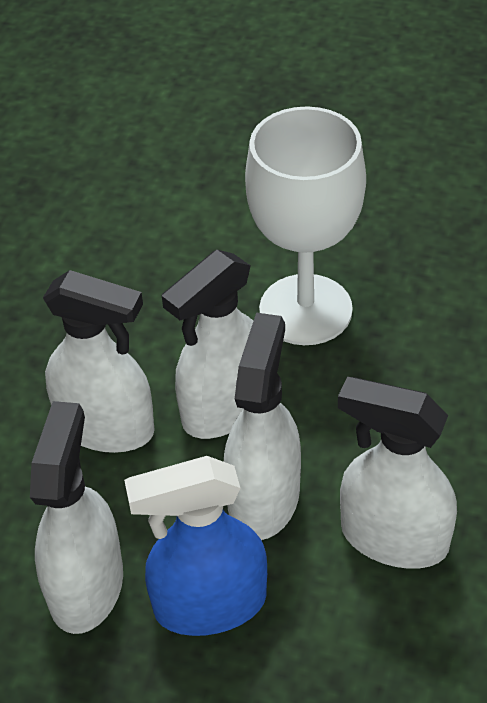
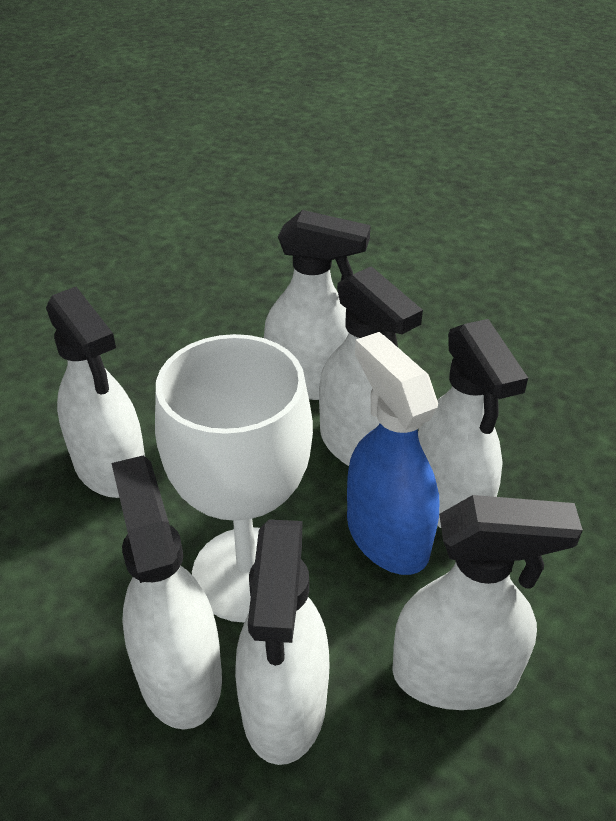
white spray bottle: [30,401,123,634] [43,270,155,453] [162,250,253,439] [224,313,301,540] [338,377,457,569] = 5 -> [46,287,145,498] [111,455,222,730] [235,519,330,765] [264,210,371,400] [319,266,423,466] [392,495,583,710] [418,319,528,528] = 7

